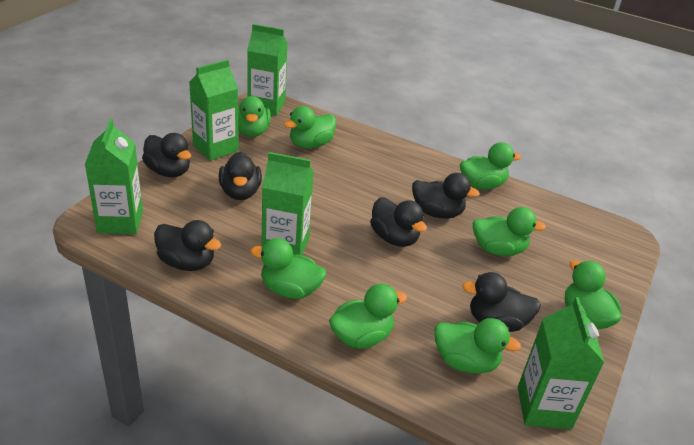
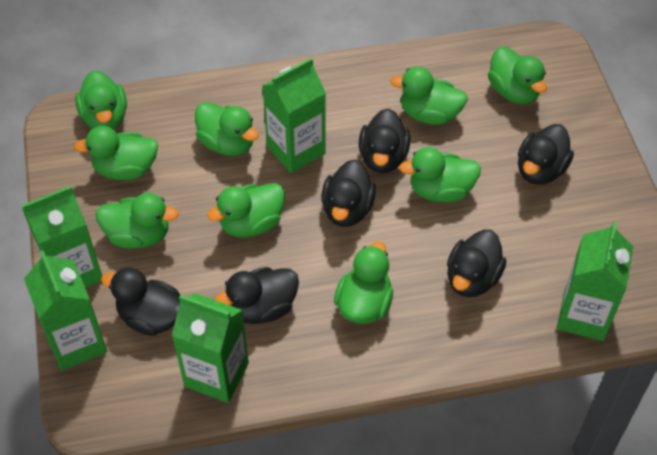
green duck: [238,96,271,137] [250,238,326,299] [284,106,336,149] [329,284,407,349] [434,318,521,374] [460,142,521,190] [473,207,546,256] [565,260,621,329] = 8 -> [74,126,158,180] [75,70,127,129] [96,193,179,249] [195,102,259,156] [207,183,285,237] [334,242,393,324] [390,67,468,125] [399,147,481,202] [488,47,547,104] = 9

